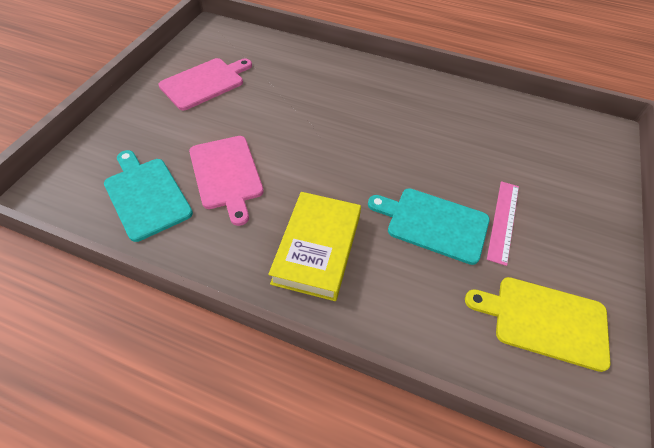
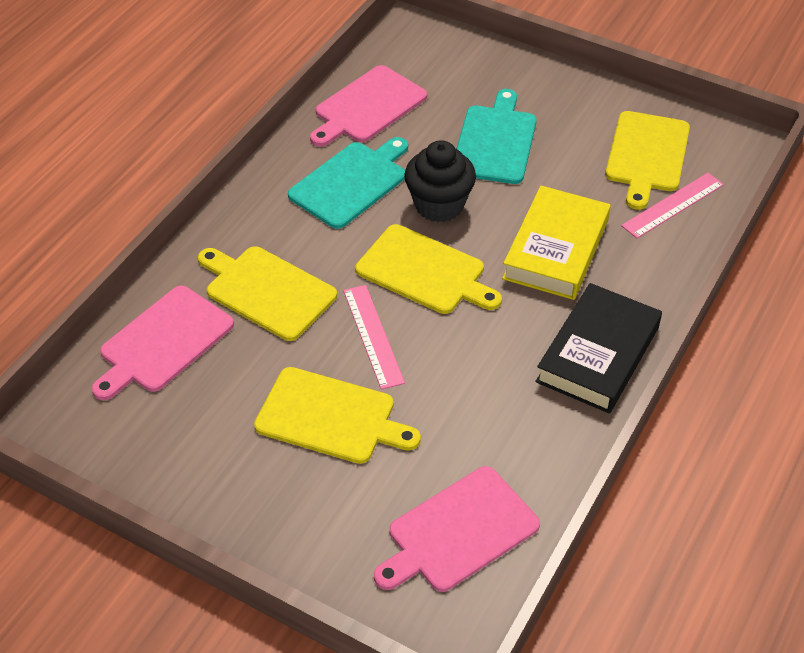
black book: none = 0 -> [535,283,662,413] = 1
black cupcake: none = 0 -> [404,140,476,222] = 1
pink cutting board: [158,58,252,110] [189,136,264,226] = 2 -> [92,286,234,400] [310,65,427,147] [374,466,540,592] = 3
pink ruler: [487,181,519,266] = 1 -> [343,285,405,390] [621,173,724,239] = 2
yellow cutting board: [465,277,611,372] = 1 -> [198,246,337,341] [254,367,421,464] [355,224,502,314] [605,111,690,210] = 4

